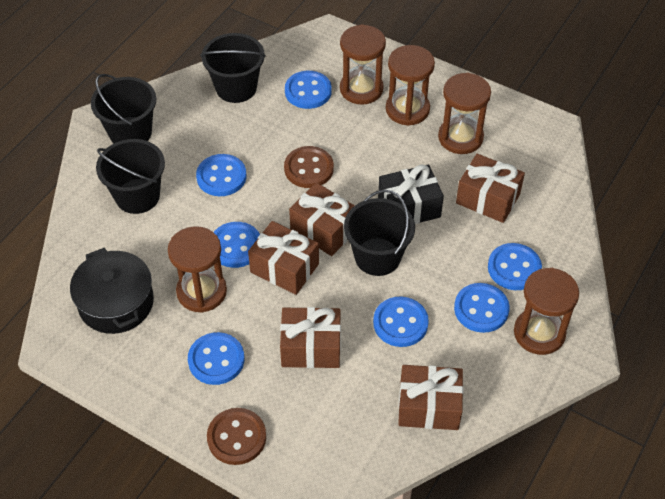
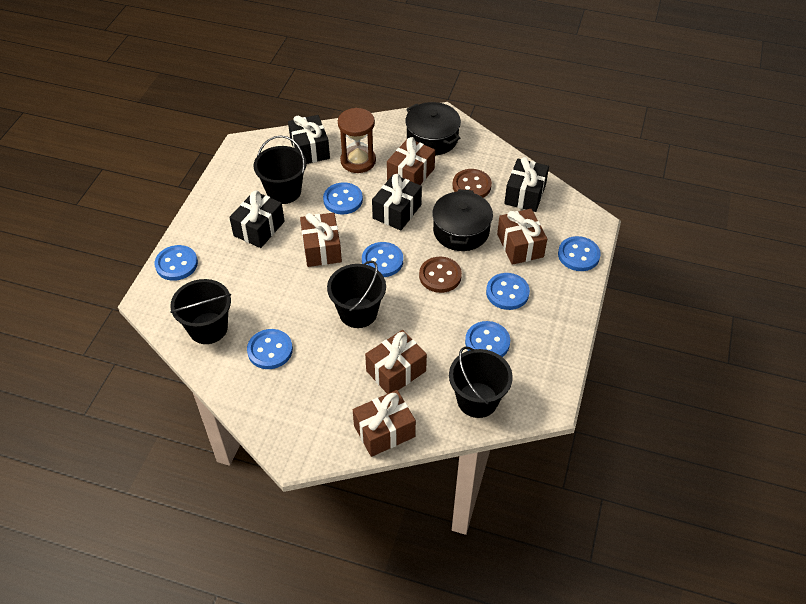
black gift: [378,164,444,224] = 1 -> [229,190,285,248] [288,115,330,164] [372,174,422,231] [504,157,549,212] = 4
black pot: [70,248,154,334] = 1 -> [405,102,461,155] [432,189,493,251] = 2
brown hourglass: [168,226,227,313] [340,24,386,105] [386,45,435,126] [438,73,491,154] [514,268,579,355] = 5 -> [338,108,376,173] = 1

